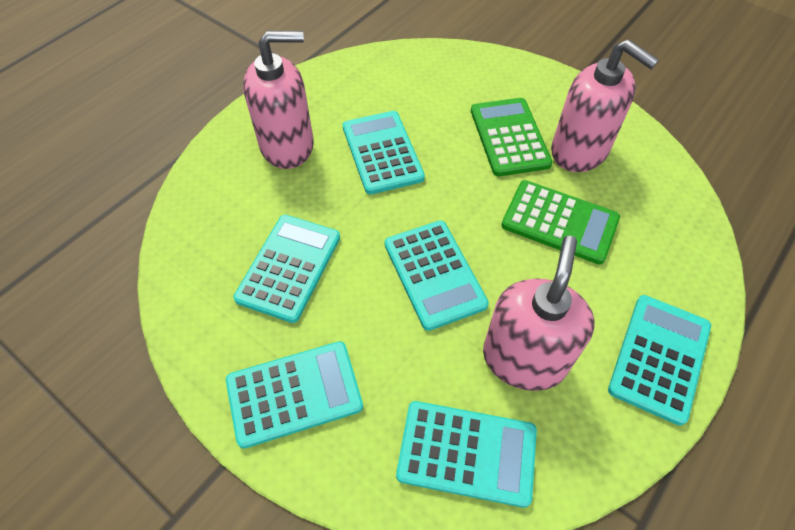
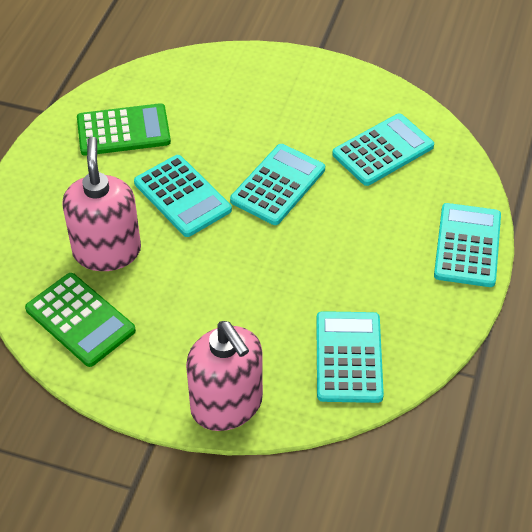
pink soap dispenser: [243,31,314,169] [483,236,595,391] [551,39,659,172] = 3 -> [62,137,141,271] [186,321,263,431] = 2
turquoise calculator: [226,341,363,449] [233,215,340,323] [343,111,425,195] [385,220,489,331] [396,401,537,508] [608,295,711,426] = 6 -> [134,155,232,237] [230,144,325,225] [316,311,384,403] [332,114,434,186] [434,203,501,287] = 5

